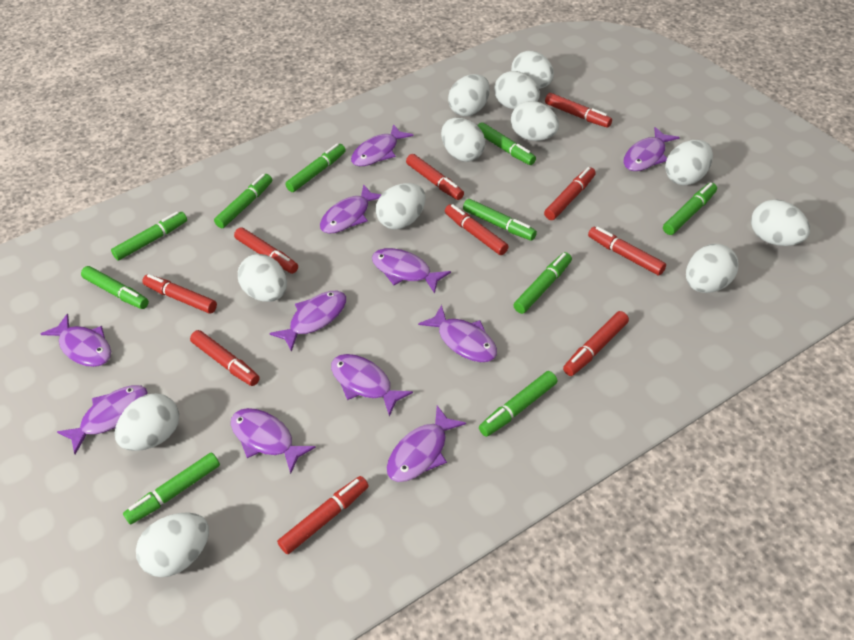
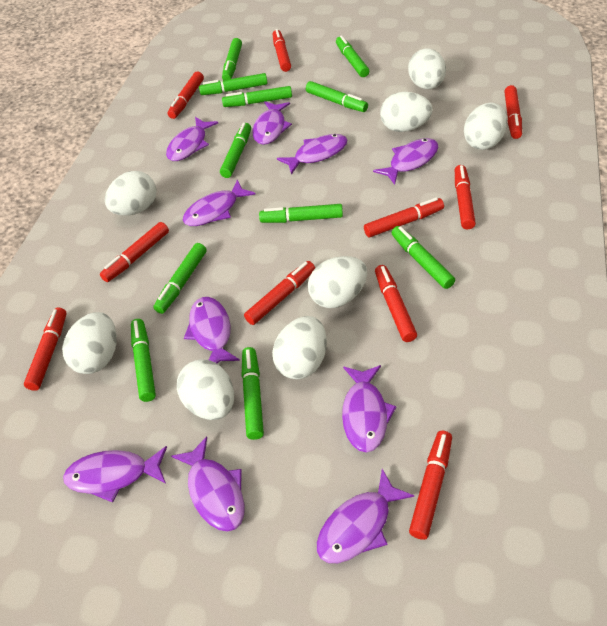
green marker: [81,266,149,309] [111,212,187,260] [123,452,220,524] [214,174,272,228] [285,144,346,192] [463,199,537,241] [477,122,536,165] [479,371,557,437] [513,252,572,314] [663,182,717,235] = 10 -> [131,319,156,402] [154,243,207,314] [199,73,267,95] [220,123,251,178] [222,38,242,80] [222,86,292,107] [242,347,264,440] [259,204,343,223] [306,81,368,112] [336,35,369,77] [392,226,455,289] = 11
purple fish: [41,313,111,367] [57,385,148,454] [231,408,316,474] [269,291,346,352] [320,184,382,234] [331,354,413,416] [351,124,414,166] [372,248,451,294] [387,406,466,482] [418,305,497,362] [623,127,680,171] = 11 -> [63,446,167,503] [166,117,218,161] [171,437,245,532] [183,179,256,226] [184,297,240,363] [252,101,292,145] [277,134,348,175] [317,469,414,563] [342,365,397,453] [373,138,438,185] = 10
white egg: [115,393,179,451] [136,512,209,577] [238,254,287,302] [376,183,426,230] [441,118,485,162] [448,74,490,116] [494,71,540,109] [511,51,554,89] [511,101,559,141] [665,140,713,186] [686,244,739,293] [751,199,810,246] = 12 -> [62,312,117,374] [105,171,156,216] [177,359,234,420] [272,316,327,379] [308,256,367,308] [380,92,433,132] [408,48,446,89] [464,103,507,150] = 8

